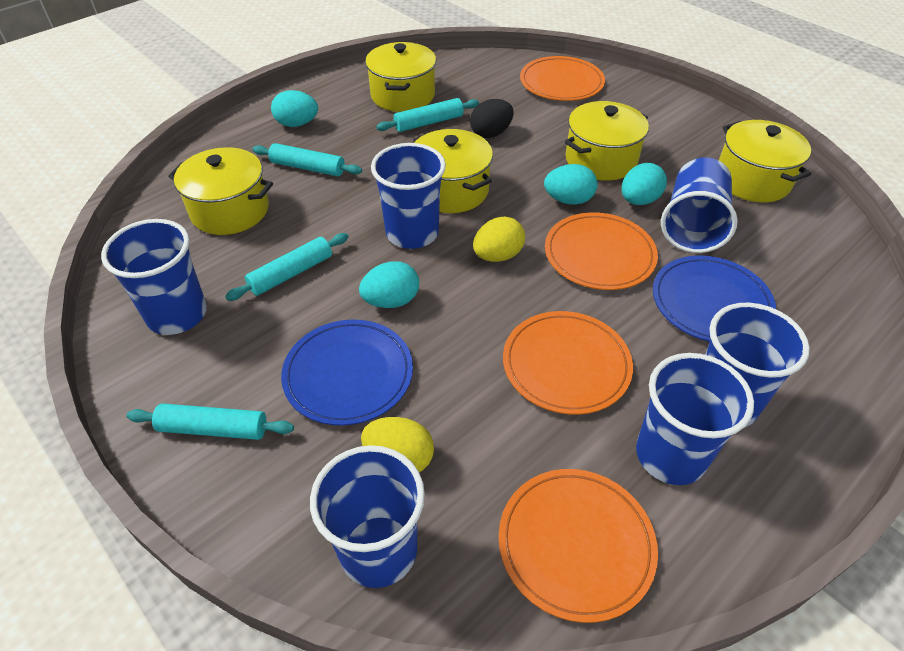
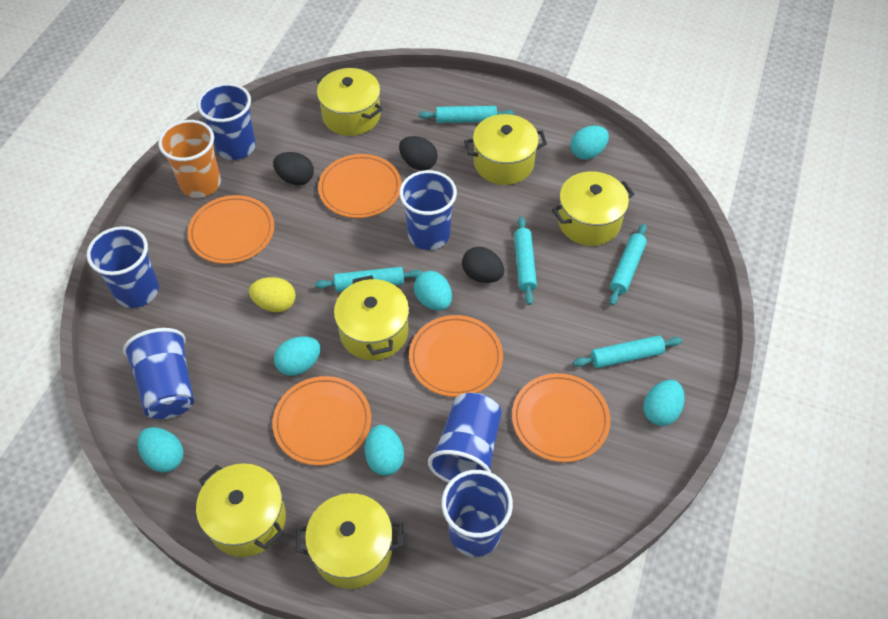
black egg: [470,99,514,138] = 1 -> [273,152,314,185] [399,136,438,171] [462,247,504,283] = 3
blue plate: [281,319,413,426] [653,255,776,341] = 2 -> none = 0
orange cup: none = 0 -> [158,120,221,198] = 1
orange plate: [499,469,658,623] [503,311,633,415] [520,56,605,101] [545,212,658,290] = 4 -> [188,195,274,264] [272,376,371,465] [318,154,401,218] [409,315,503,397] [512,373,611,462] = 5
turquoise egg: [271,90,318,127] [359,261,419,308] [544,164,597,205] [622,163,667,205] = 4 -> [137,427,184,472] [274,336,321,376] [365,425,404,476] [414,271,452,311] [571,126,609,159] [643,380,685,426] = 6
turquoise rolling pin: [126,403,294,440] [225,233,348,301] [252,143,362,176] [376,98,479,132] = 4 -> [315,267,423,292] [419,106,514,123] [514,217,537,305] [573,335,682,368] [609,224,647,306] = 5
yellow egg: [361,417,434,472] [473,216,525,262] = 2 -> [249,277,296,312] = 1
yellow pot: [168,147,273,235] [365,42,436,112] [413,129,493,213] [565,101,649,181] [719,120,811,202] = 5 -> [196,463,286,557] [296,493,403,589] [316,68,383,136] [334,275,409,360] [464,114,547,185] [552,171,634,246] = 6

